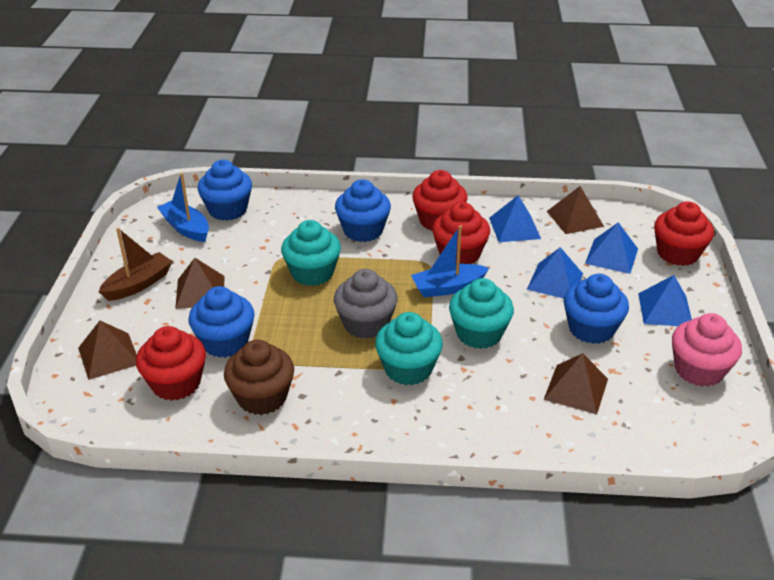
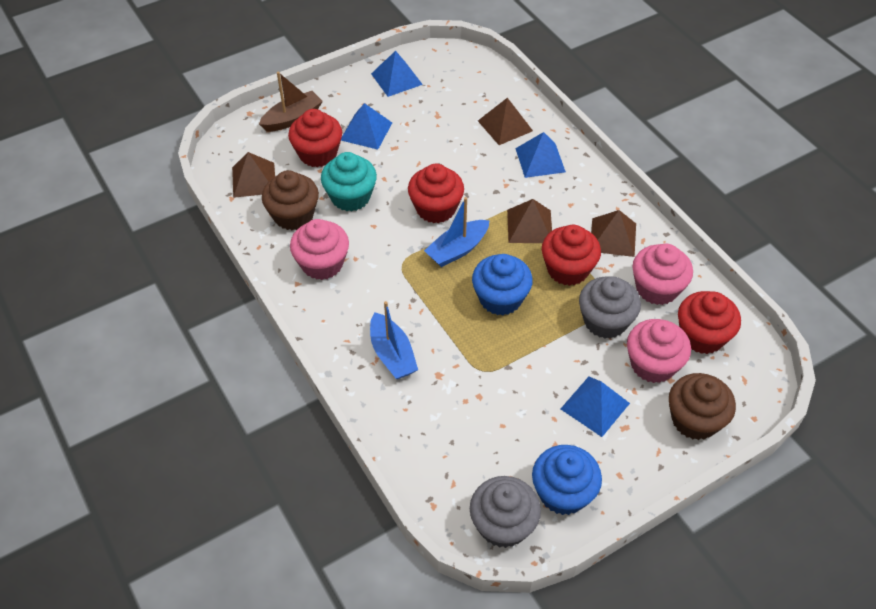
blue cupcake: [188,286,255,358] [197,160,252,221] [335,179,391,242] [564,274,629,344] = 4 -> [472,254,533,316] [532,445,602,515] = 2
brown cupcake: [224,340,294,415] = 1 -> [262,170,319,230] [669,373,736,440] = 2
grey cupcake: [334,269,398,339] = 1 -> [470,476,541,548] [579,276,641,339] = 2
pink cupcake: [672,313,742,387] = 1 -> [290,219,349,280] [627,319,691,383] [632,244,693,305] = 3
turquoise cupcake: [281,220,341,286] [375,312,443,385] [449,278,514,349] = 3 -> [321,152,377,212] = 1

